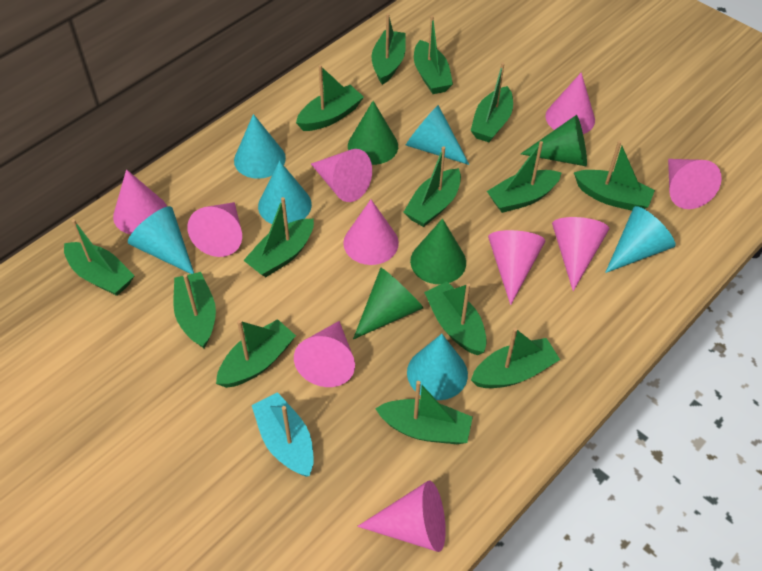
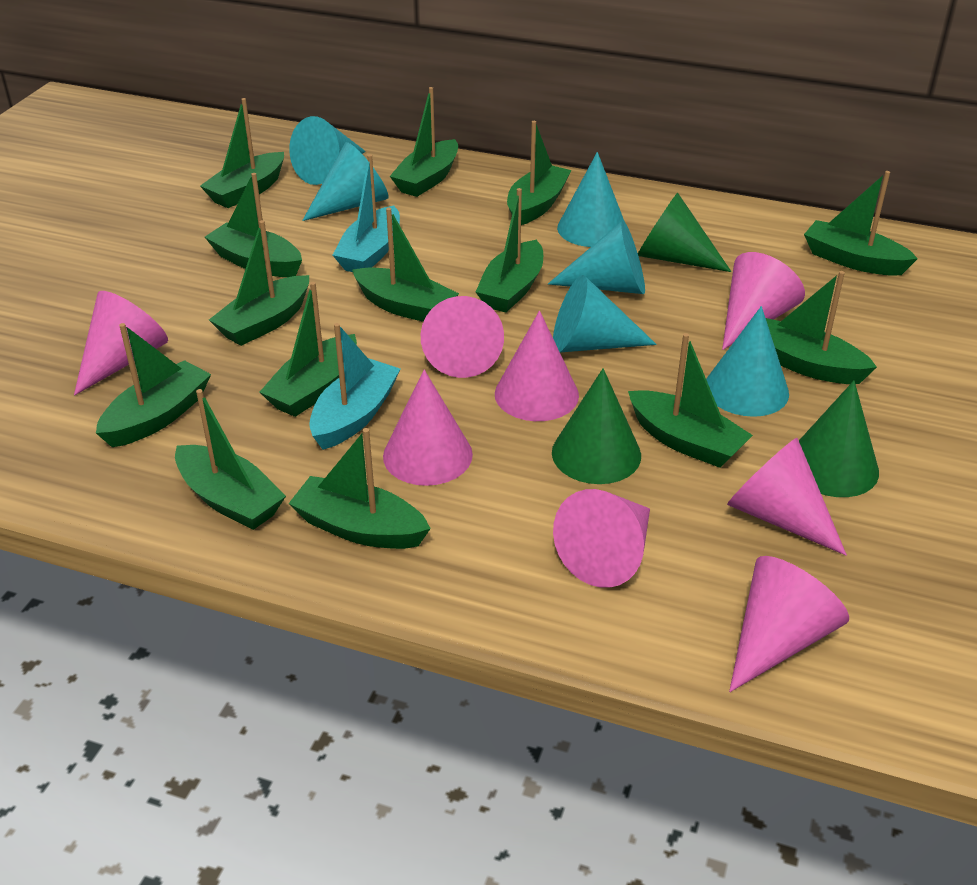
green cone: [348,101,398,165] [353,268,423,339] [410,218,466,284] [521,115,587,166] = 4 -> [552,368,641,484] [638,193,731,272] [799,381,879,497] = 3
pink cone: [113,169,167,234] [187,202,242,257] [294,321,355,387] [311,149,372,202] [343,199,399,265] [357,481,446,552] [488,230,545,305] [546,72,595,134] [552,217,609,291] [668,159,722,209] = 10 -> [74,291,168,396] [383,370,473,486] [421,296,504,378] [495,311,579,421] [553,489,650,588] [722,252,805,350] [727,438,847,555] [729,556,849,692] = 8
turquoise boat: [252,392,314,477] = 1 -> [309,323,400,450] [333,154,400,272] = 2

